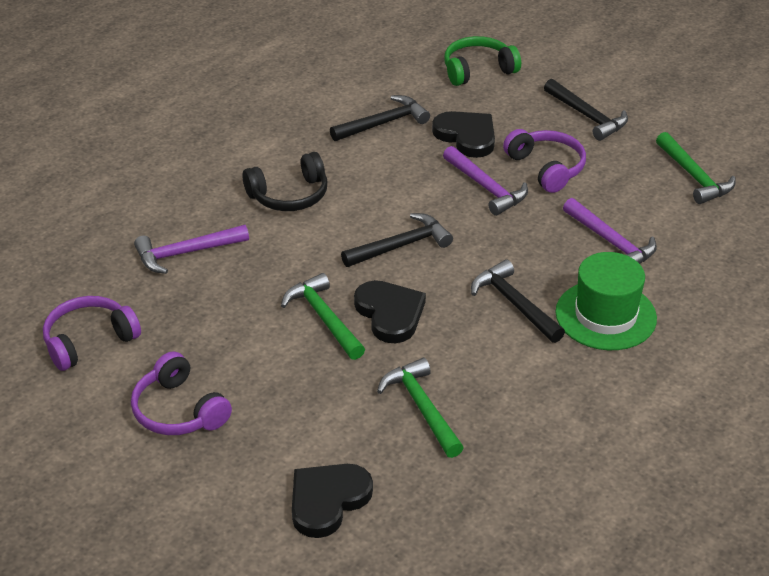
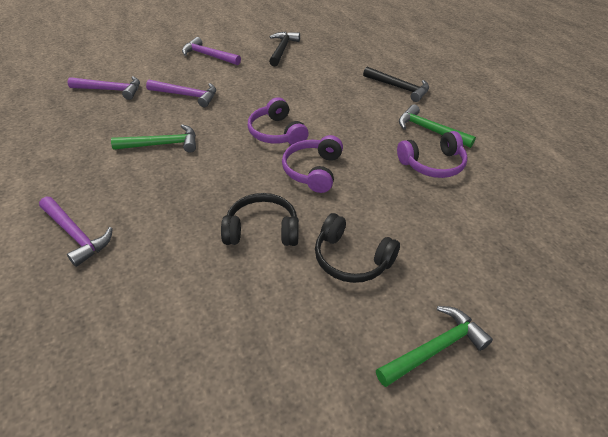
black hammer: [330,95,430,141] [341,213,453,267] [471,260,565,343] [544,79,628,141] = 4 -> [269,32,300,67] [363,67,429,102] = 2
black headphones: [243,152,327,211] = 1 -> [221,193,299,246] [315,213,400,283] = 2
black heart: [292,464,373,538] [354,280,426,343] [432,111,495,158] = 3 -> none = 0
green hat: [555,252,657,350] = 1 -> none = 0
green headphones: [444,36,521,86] = 1 -> none = 0
purple hammer: [134,225,249,274] [443,146,528,216] [563,198,657,264] = 3 -> [39,197,113,267] [68,76,140,100] [146,80,216,107] [182,37,241,65] = 4

